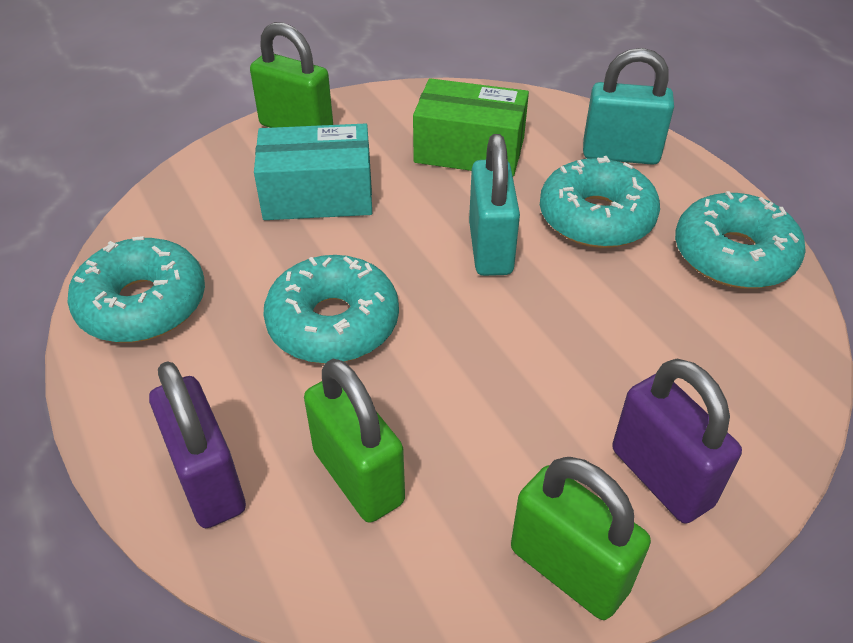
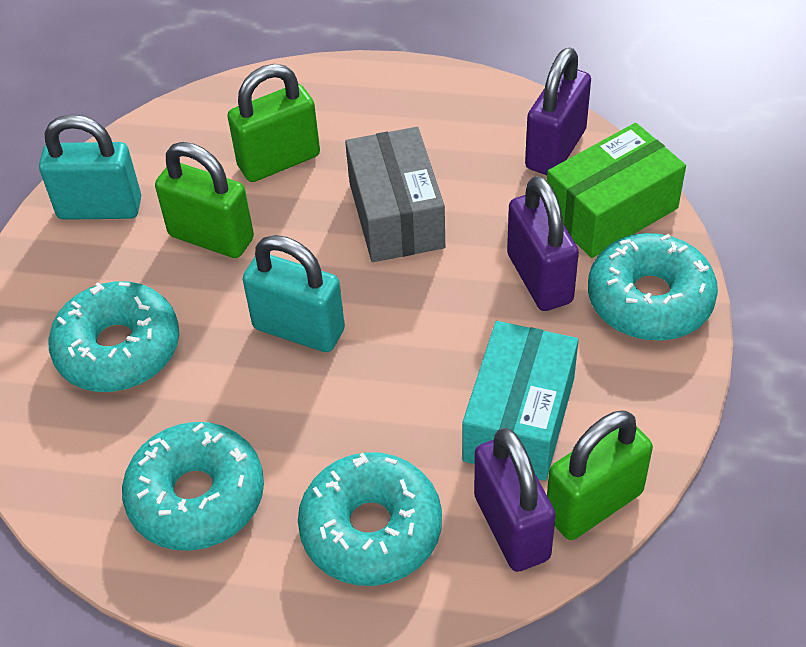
grey box: none = 0 -> [345,127,445,262] = 1
purple padlock: [149,361,246,528] [612,359,742,524] = 2 -> [474,428,556,572] [507,176,579,311] [525,47,591,175] = 3

